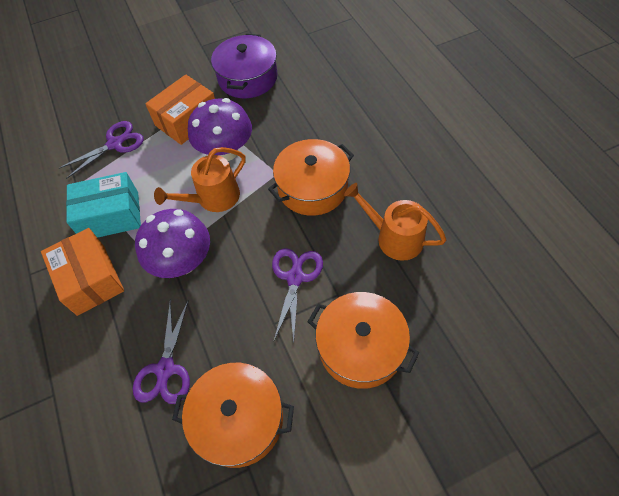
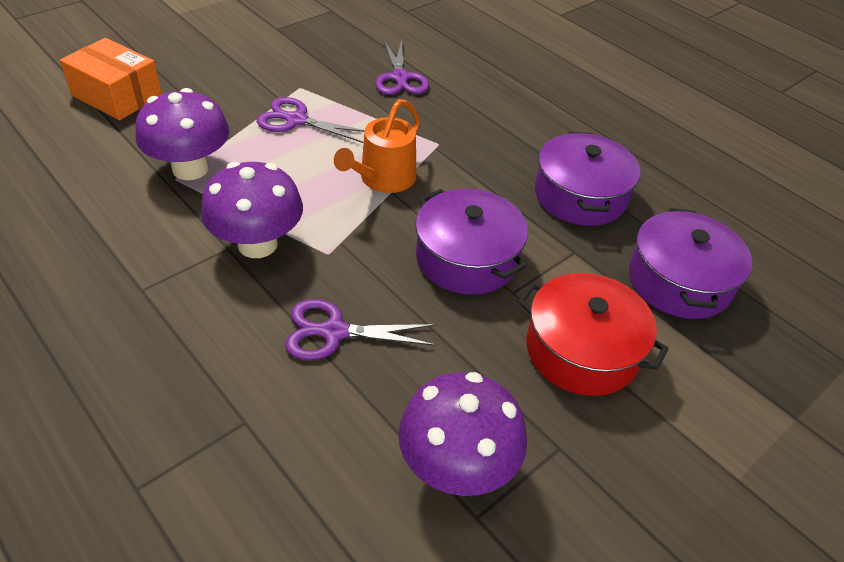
orange box: [41,228,124,316] [145,74,215,145] = 2 -> [60,38,162,120] = 1
orange pot: [172,363,294,468] [268,139,354,216] [308,292,419,389] = 3 -> none = 0
orange watering can: [154,147,246,212] [344,183,446,261] = 2 -> [334,99,421,193] = 1
purple mushroom: [135,209,210,278] [188,98,252,161] = 2 -> [136,88,229,180] [201,162,303,258] [398,372,527,496] = 3
purple pot: [211,34,278,98] = 1 -> [415,189,528,295] [535,132,641,226] [629,208,752,319] = 3
red pot: none = 0 -> [518,273,669,396] = 1
turquoise box: [66,172,141,238] = 1 -> none = 0

